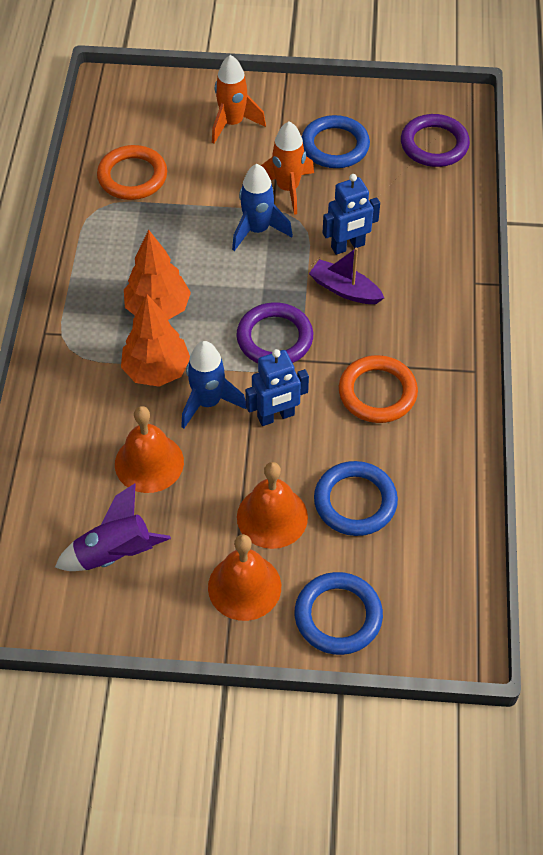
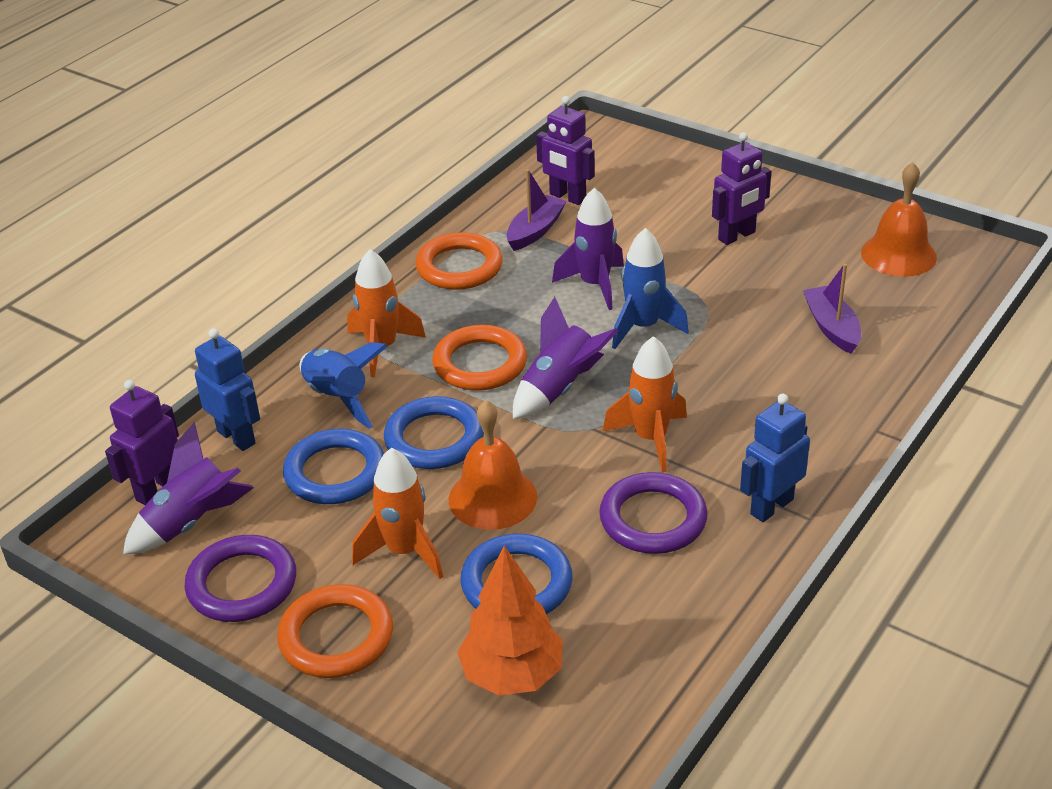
orange bell: [115,406,184,493] [208,534,281,621] [237,462,308,549] = 3 -> [449,400,537,530] [861,162,937,277] = 2
orange ring: [97,145,167,200] [339,355,418,423] = 2 -> [277,584,393,678] [416,232,503,290] [432,325,527,391] = 3
orange rocket: [212,55,266,144] [261,121,314,215] = 2 -> [347,249,426,377] [352,448,443,579] [603,336,687,472] = 3
orange tree: [121,294,190,387] [124,230,191,320] = 2 -> [457,546,563,696] = 1
purple boat: [309,248,384,304] = 1 -> [506,169,567,251] [803,264,861,354] = 2
purple robot: none = 0 -> [105,380,179,505] [536,96,595,205] [712,132,771,245] = 3
purple rocket: [55,483,171,571] = 1 -> [123,423,254,554] [513,297,618,419] [552,188,624,310] = 3

